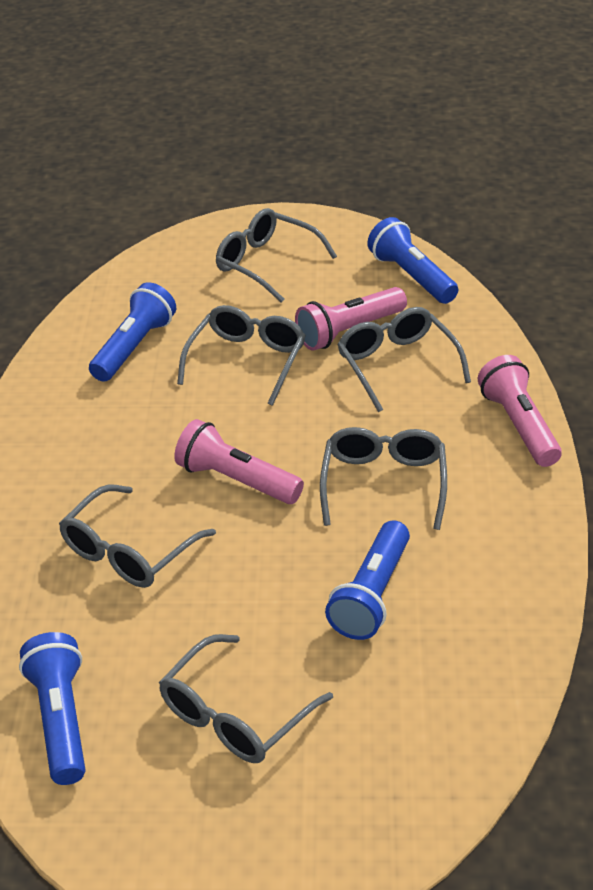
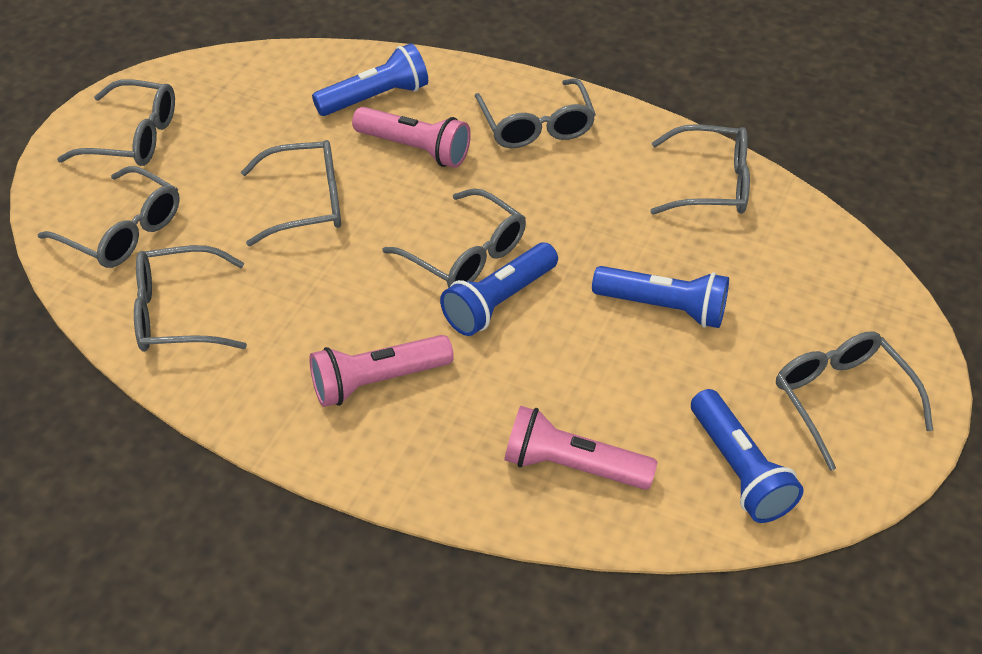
grey glasses: [59,484,216,588] [159,634,333,763] [177,305,306,406] [216,208,337,303] [320,427,447,530] [337,307,471,412] = 6 -> [38,166,180,268] [57,79,175,166] [134,245,247,352] [241,140,341,246] [382,189,526,288] [474,78,596,148] [650,124,750,215] [776,332,933,471] = 8

